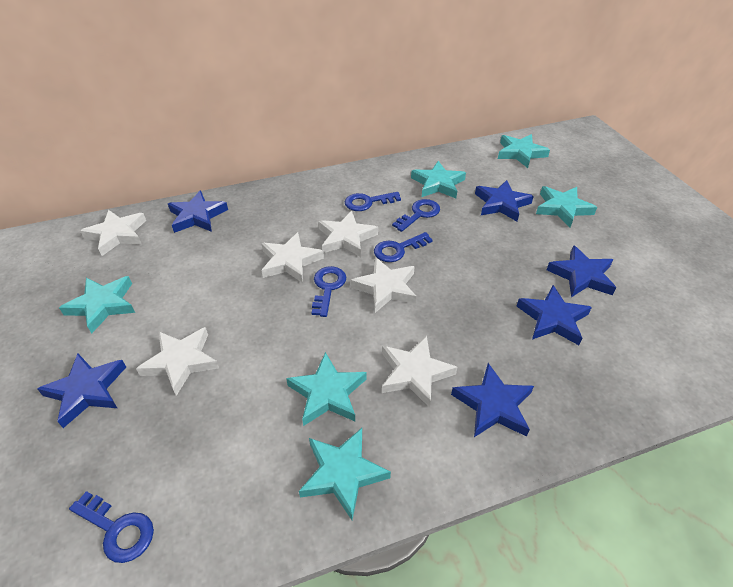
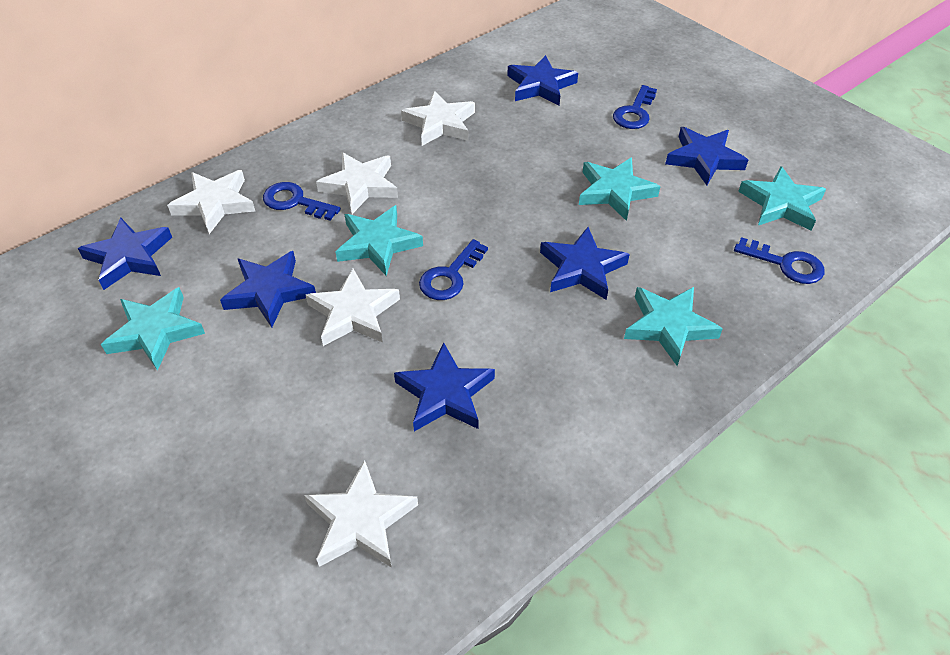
blue key: [69,491,154,563] [312,266,346,317] [345,192,401,211] [374,232,433,262] [392,199,440,232] = 5 -> [263,182,341,221] [419,239,488,300] [613,85,657,129] [734,237,824,284] = 4
turquoise star: [59,276,135,334] [286,352,367,426] [299,428,391,520] [411,161,466,198] [498,134,550,168] [536,186,597,227] = 6 -> [101,287,205,371] [335,205,423,276] [579,157,661,221] [624,287,723,366] [738,166,826,231] = 5
white star: [80,210,146,256] [136,327,219,396] [261,232,324,283] [318,211,378,257] [351,258,417,313] [382,336,457,408] = 6 -> [167,170,255,234] [304,460,418,568] [306,268,400,346] [316,152,398,214] [401,91,475,146] = 5

